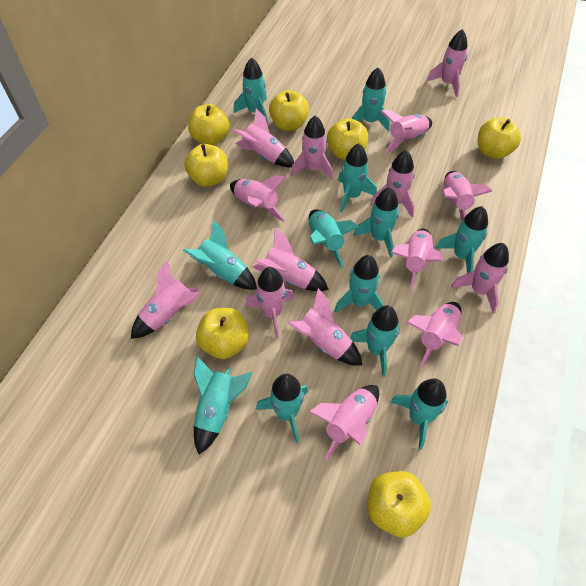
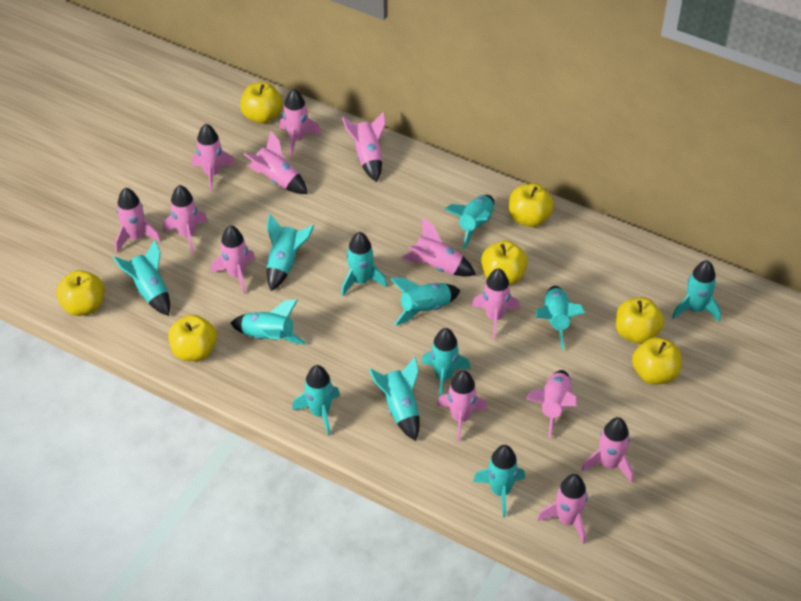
pink rocket: [131,260,201,339] [230,175,287,221] [233,109,294,167] [245,267,294,338] [252,227,329,291] [288,288,363,366] [291,115,333,180] [309,385,379,460] [370,150,415,217] [381,110,432,153] [391,229,443,292] [406,302,462,368] [427,29,467,97] [442,171,492,221] [451,243,509,313] = 15 -> [115,187,161,253] [163,185,208,254] [191,124,236,192] [211,225,256,294] [243,131,308,194] [279,89,321,157] [342,112,386,182] [401,217,476,276] [437,370,487,442] [472,268,519,339] [526,370,577,438] [537,474,588,544] [582,417,633,483] = 13

